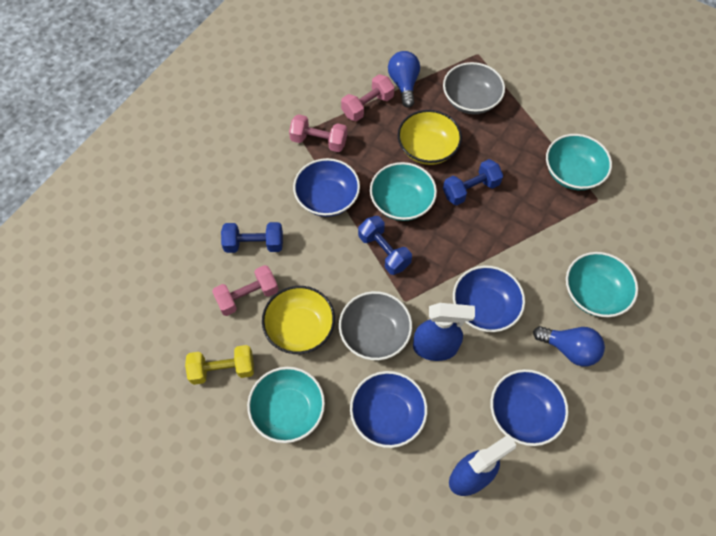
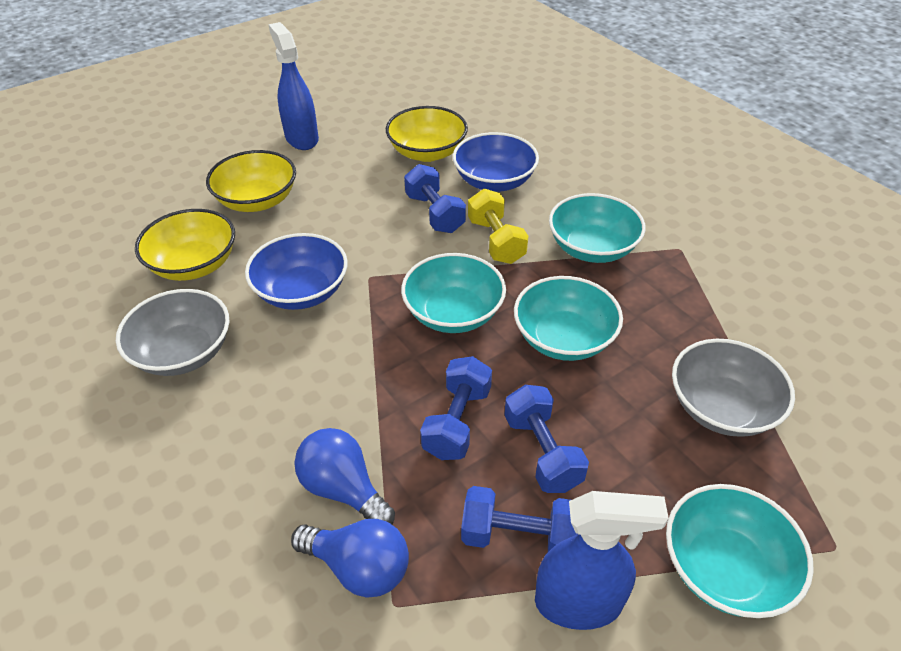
blue bowl: [293,158,360,217] [350,371,428,448] [453,265,525,332] [490,369,569,446] = 4 -> [245,233,348,310] [453,132,539,192] = 2
blue dumbbell: [221,222,283,253] [358,216,412,275] [443,159,503,205] = 3 -> [404,164,466,233] [420,356,492,460] [461,486,577,552] [504,385,589,493] = 4
pink dumbbell: [212,265,279,316] [289,114,347,152] [341,74,395,121] = 3 -> none = 0
yellow bowl: [262,286,335,354] [397,110,462,165] = 2 -> [135,209,235,281] [206,150,296,212] [386,106,468,162] = 3

